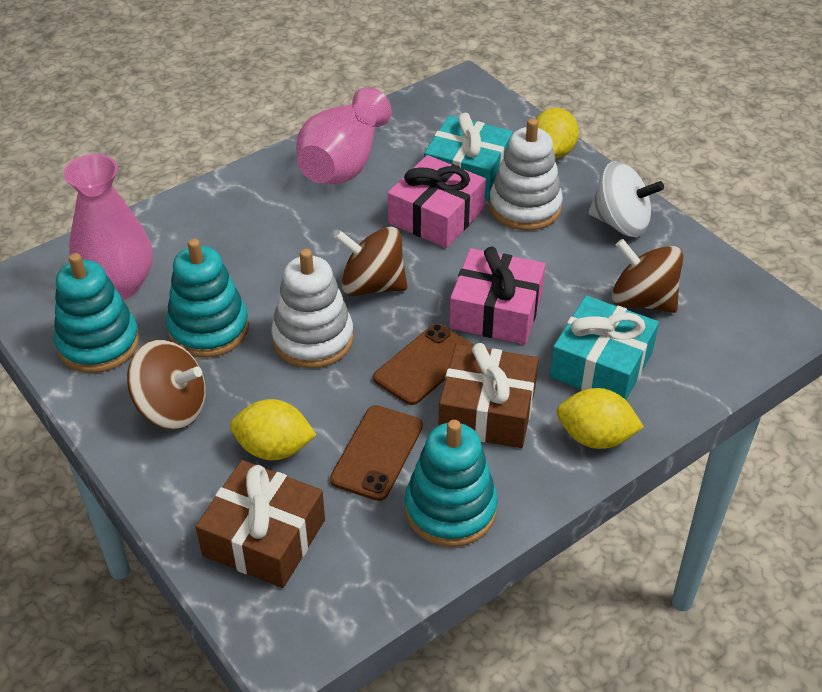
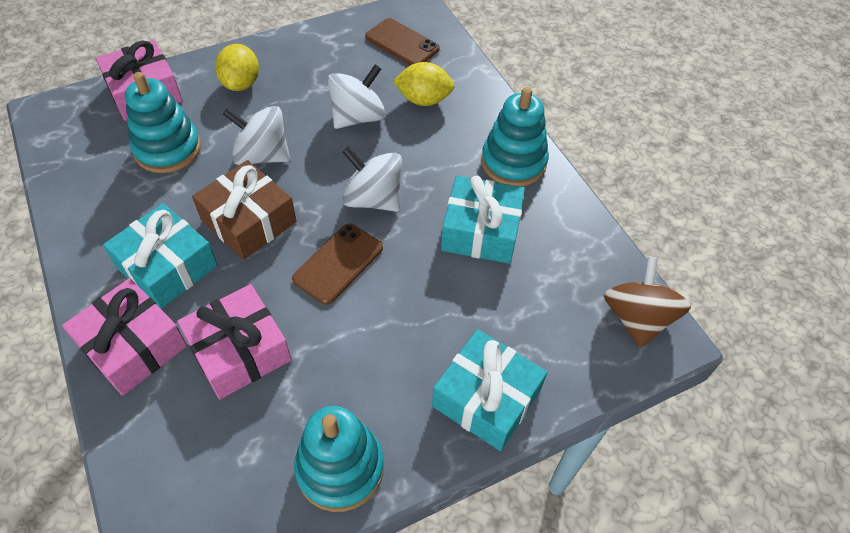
brown gift: [196,460,325,588] [438,343,539,448] = 2 -> [192,160,297,260] = 1
brown spinning top: [127,340,206,430] [334,227,407,296] [612,239,683,313] = 3 -> [604,257,691,348] = 1
pink gift: [388,155,486,248] [449,246,546,345] = 2 -> [62,278,187,396] [96,40,183,121] [177,284,292,399] = 3
pink vase: [63,154,153,300] [296,87,392,184] = 2 -> none = 0
turquoise gift: [424,113,513,200] [550,296,659,400] = 2 -> [103,203,218,309] [432,329,547,451] [441,175,525,264] = 3
white spinning top: [589,161,664,237] = 1 -> [223,106,290,165] [328,64,386,129] [342,146,402,212] = 3
white stacking toy: [271,249,354,368] [489,118,563,230] = 2 -> none = 0
yellow lemon: [230,399,316,460] [536,108,579,159] [557,388,644,449] = 3 -> [215,44,259,91] [393,62,455,106] = 2

